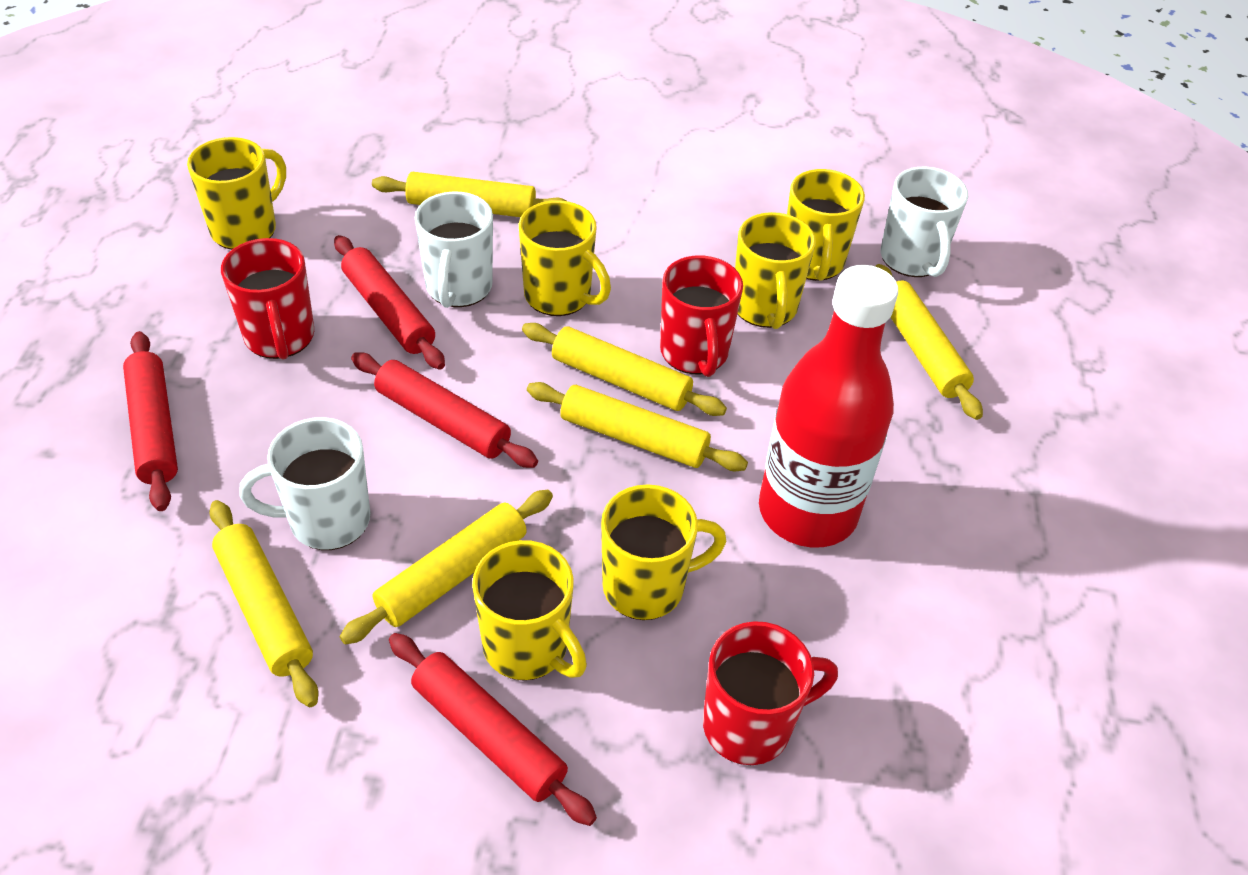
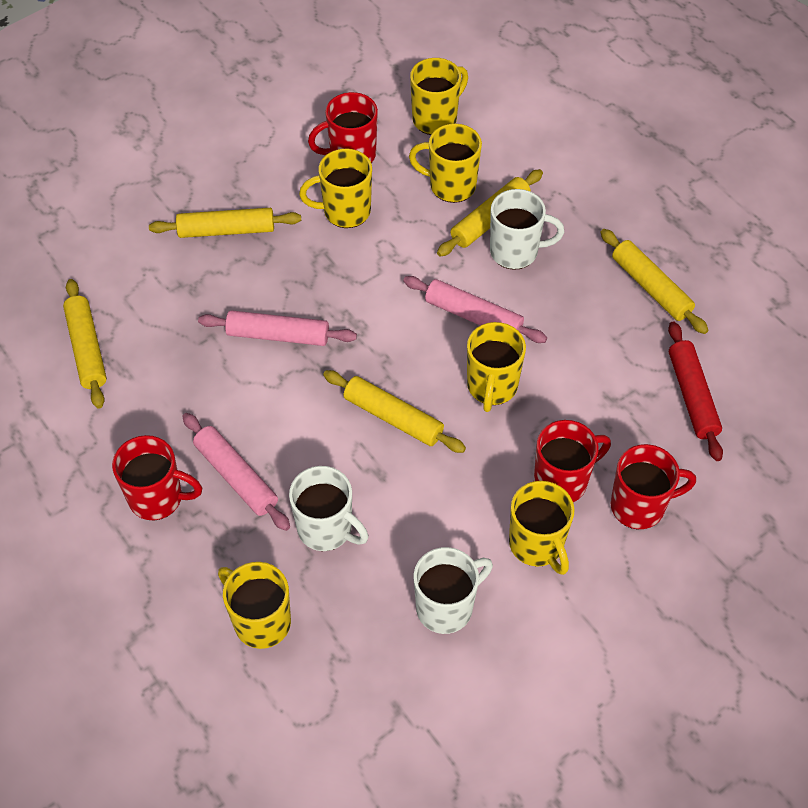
pink rolling pin: none = 0 -> [182,413,290,531] [198,310,357,346] [403,276,547,343] = 3
red bottle: [759,265,898,548] = 1 -> none = 0
red mug: [221,238,314,360] [660,256,743,377] [703,621,838,765] = 3 -> [112,435,202,520] [308,92,378,163] [534,420,611,502] [611,444,696,529] = 4
red rolling pin: [123,331,178,511] [334,235,445,370] [351,353,538,468] [389,633,597,826] = 4 -> [668,321,723,461] = 1
yellow rolling pin: [209,500,319,707] [339,490,553,645] [372,172,566,217] [522,323,727,416] [527,382,748,471] [875,264,983,420] = 6 -> [63,279,107,408] [149,208,301,238] [323,370,466,453] [437,169,543,257] [600,229,708,334] = 5

